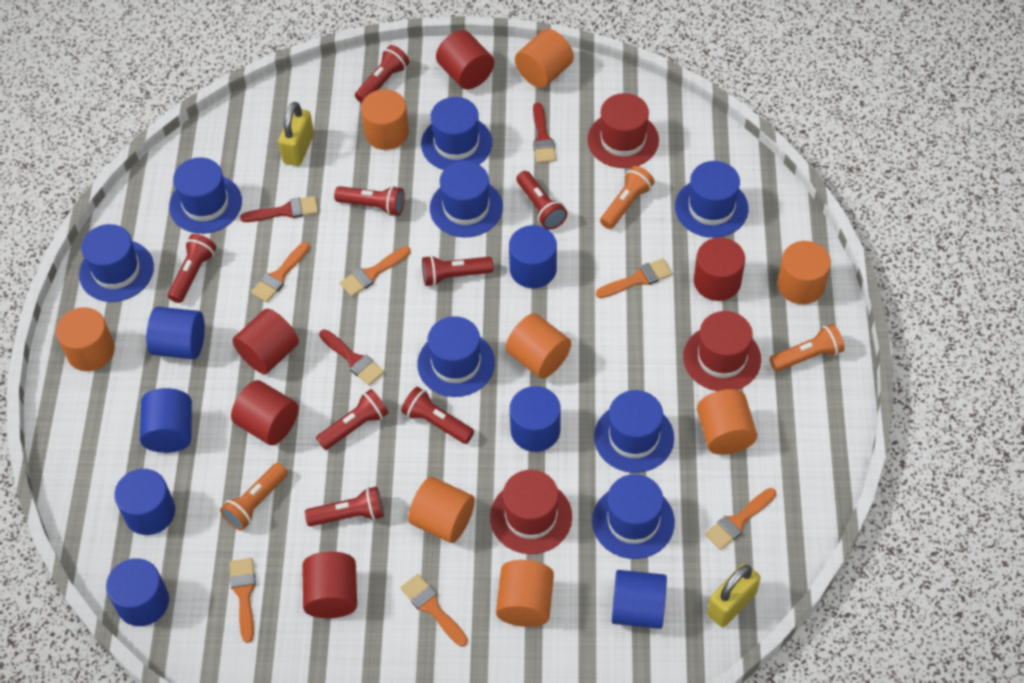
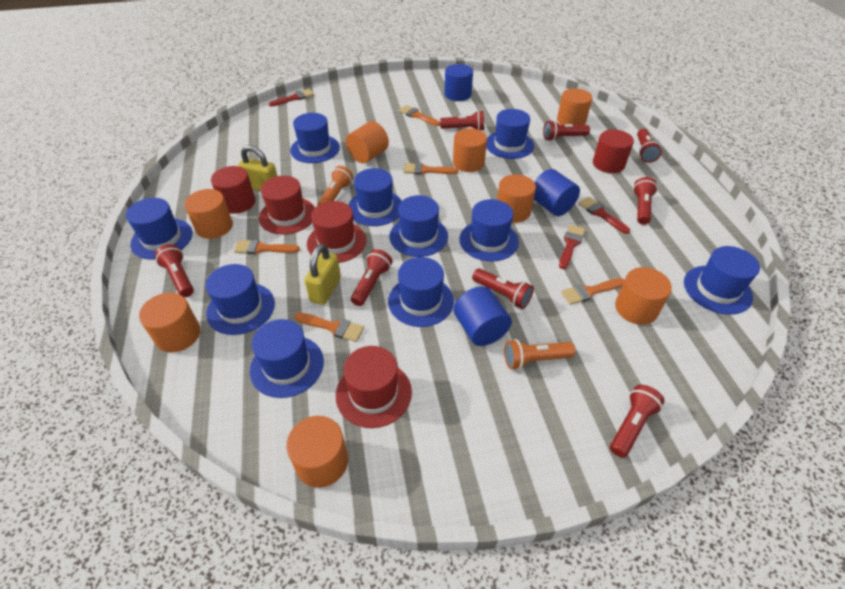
blue cylinder: [106,558,169,626] [114,469,175,535] [140,388,192,453] [146,307,205,359] [509,225,557,288] [510,386,561,452] [612,570,667,629] = 7 -> [444,64,473,101] [454,286,512,346] [534,169,580,216] = 3
blue hat: [79,224,154,302] [169,157,242,234] [417,316,495,397] [421,97,492,170] [430,161,503,237] [592,474,675,559] [594,390,674,473] [675,161,749,238] = 8 -> [126,198,193,260] [206,264,275,335] [250,319,324,398] [290,113,340,163] [349,168,402,226] [388,257,454,327] [389,195,448,257] [460,199,519,261] [486,109,534,159] [684,246,760,315] = 10
orange brush: [230,558,256,643] [251,242,310,303] [340,246,411,297] [401,574,468,646] [596,258,673,298] [705,488,776,550] = 6 -> [234,239,300,254] [294,313,364,342] [399,105,440,126] [403,163,458,175] [561,278,624,305] = 5
orange flashlight: [220,463,288,531] [600,166,654,229] [769,324,845,372] = 3 -> [317,166,353,206] [504,339,575,370] = 2
red cylinder: [231,380,298,445] [233,309,299,374] [302,552,357,618] [436,30,494,89] [694,237,745,301] = 5 -> [211,166,255,214] [593,129,634,173] = 2

